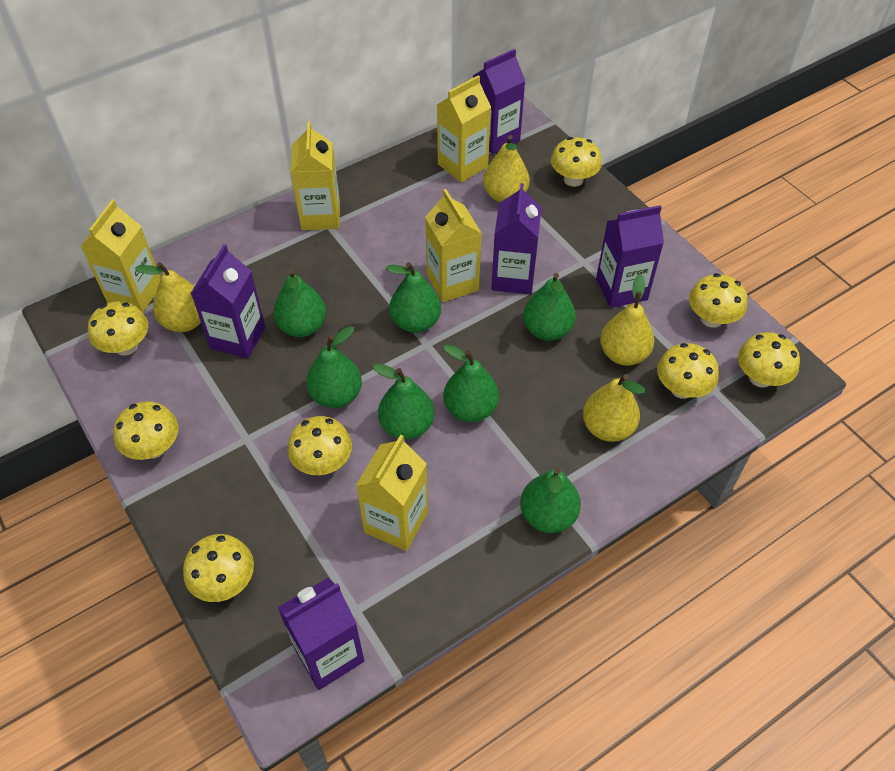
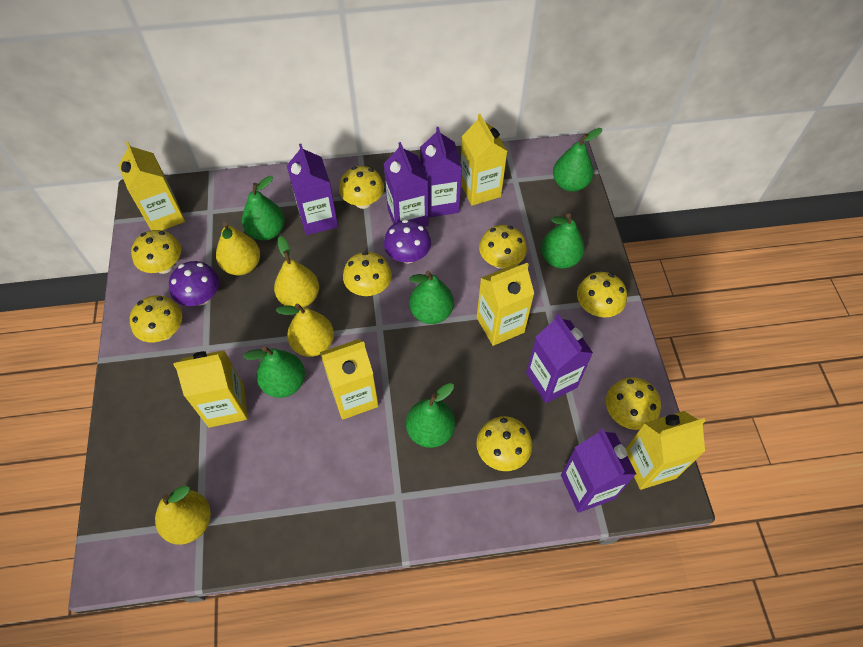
green pear: [273,269,326,337] [306,326,362,408] [373,364,434,439] [386,262,441,333] [443,345,499,422] [520,468,581,533] [523,273,576,341] = 7 -> [242,176,285,241] [243,346,305,398] [406,383,455,448] [409,271,454,324] [541,213,585,269] [553,128,602,192] = 6
purple mushroom: none = 0 -> [169,261,219,306] [384,219,431,264] = 2
yellow carton: [81,199,160,313] [290,122,340,230] [356,435,428,551] [425,189,482,302] [437,75,491,183] = 5 -> [118,141,185,230] [173,350,248,428] [320,339,379,420] [461,114,507,206] [477,263,534,346] [626,411,706,490] = 6

